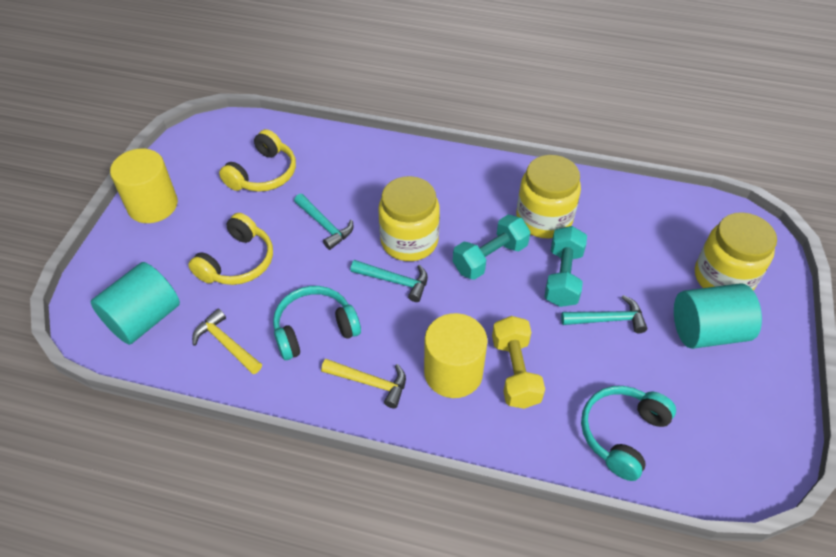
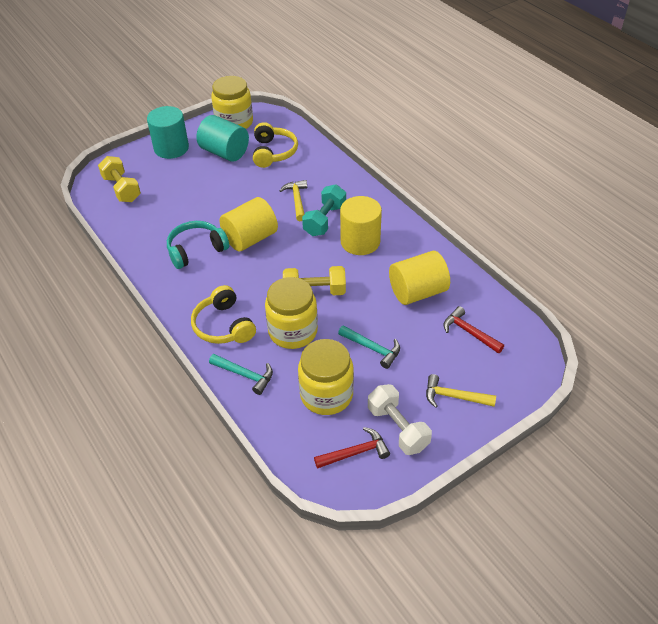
red hammer: none = 0 -> [314,427,390,469] [444,306,504,353] = 2
turquoise dumbbell: [453,215,531,280] [544,226,587,307] = 2 -> [302,184,346,236] = 1
turquoise hammer: [294,194,353,250] [350,260,428,302] [561,295,647,333] = 3 -> [209,354,273,395] [338,325,400,369] = 2
turquoise headphones: [273,286,361,360] [581,386,676,481] = 2 -> [167,221,229,269] = 1
white dumbbell: none = 0 -> [368,384,432,455] = 1
yellow cylinder: [110,149,178,223] [424,313,488,398] = 2 -> [220,197,278,251] [340,196,382,255] [389,251,450,305] = 3
yellow dumbbell: [492,316,545,409] = 1 -> [98,156,141,202] [283,266,346,295] = 2

